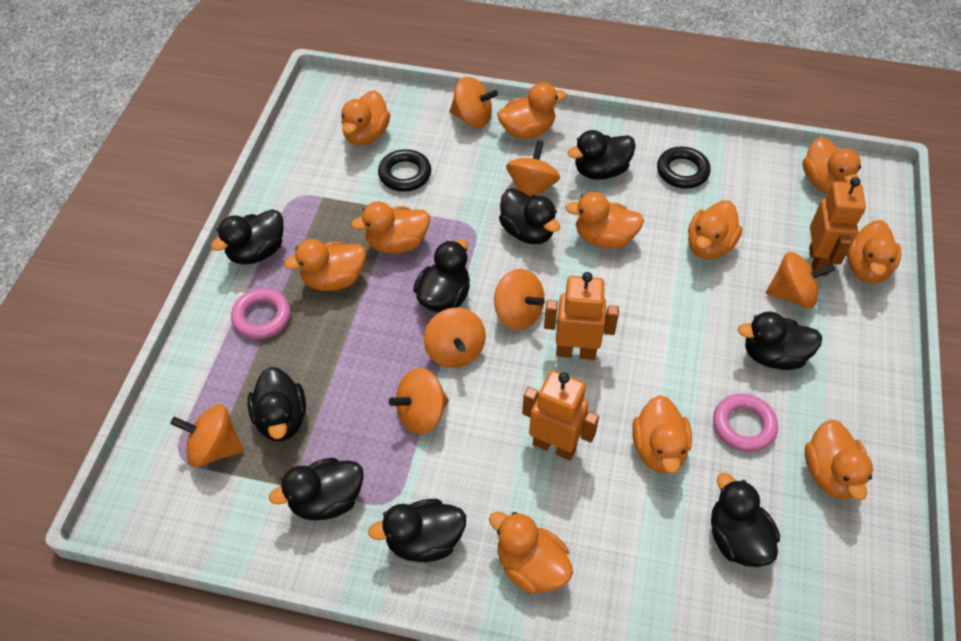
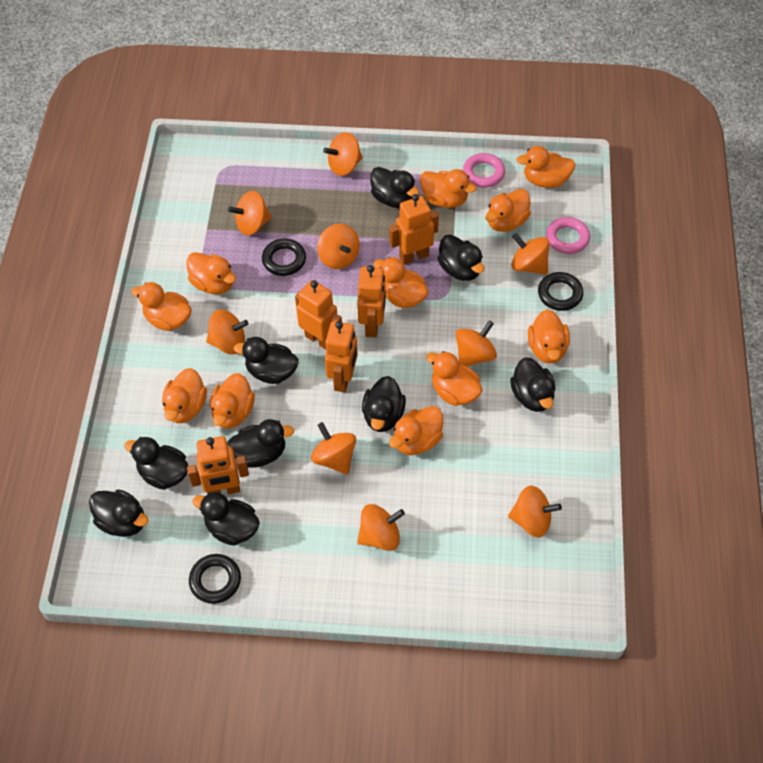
black ring: [378,149,431,191] [657,147,711,189] = 2 -> [189,554,241,604] [262,238,306,276] [538,272,583,311] = 3
orange robot: [522,370,599,461] [544,272,619,360] [809,177,866,276] = 3 -> [187,436,249,494] [295,280,342,349] [325,321,358,392] [357,265,386,337] [389,194,439,265] = 5
orange spinning top: [170,404,244,467] [389,368,449,434] [424,307,486,368] [450,77,498,128] [494,269,545,330] [506,140,560,197] [766,252,835,308] = 7 -> [206,310,248,354] [228,191,272,235] [311,422,356,475] [317,224,360,269] [323,132,363,176] [357,504,405,551] [456,321,497,367] [508,485,562,538] [511,233,550,275] = 9

